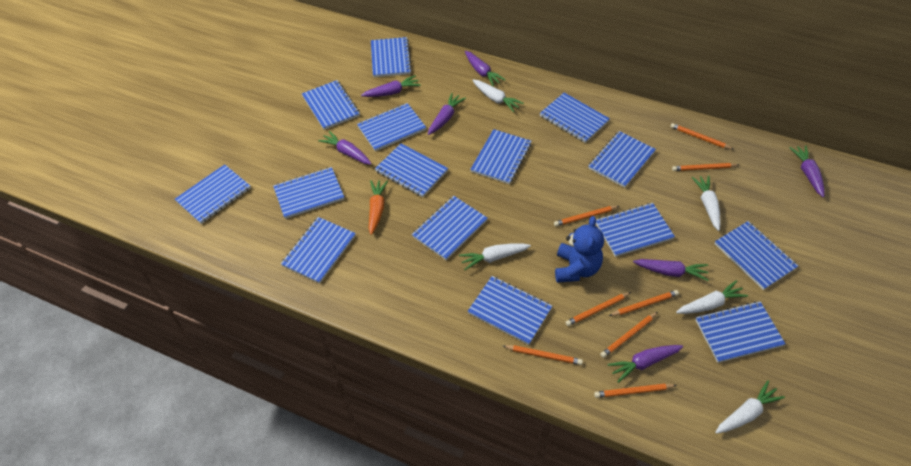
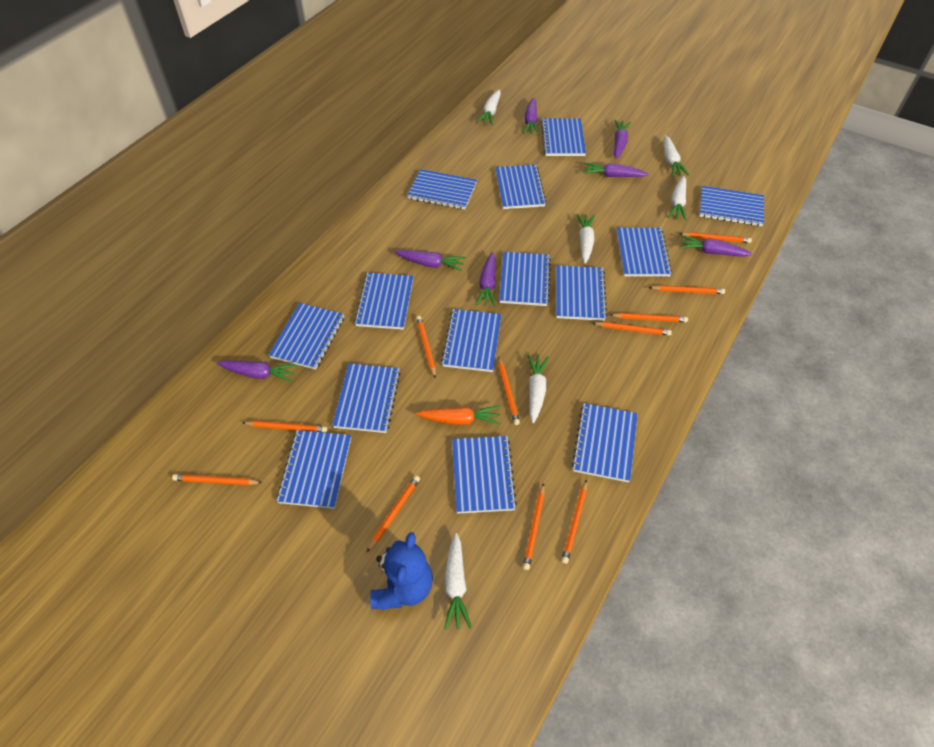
blue notebook: [175,164,251,224] [273,167,344,219] [281,217,356,284] [302,80,360,130] [357,103,426,151] [371,37,412,77] [375,143,448,197] [412,196,487,260] [468,276,552,345] [470,129,532,184] [540,93,610,143] [588,131,656,188] [596,203,675,257] [695,301,785,363] [715,221,798,290] = 15 -> [269,303,344,370] [277,430,351,509] [332,363,401,433] [354,273,414,330] [407,169,477,210] [441,309,502,372] [452,436,517,514] [495,164,546,209] [499,252,551,306] [541,118,586,156] [556,265,607,321] [571,403,638,482] [617,228,672,277] [699,186,764,226] = 14
orange pencil: [503,345,583,365] [554,206,619,226] [565,292,631,326] [594,384,677,398] [600,312,658,358] [609,290,679,316] [670,123,733,149] [672,163,739,171] = 8 -> [172,474,263,485] [242,420,327,433] [367,475,420,552] [416,316,436,378] [498,356,520,425] [523,483,545,570] [561,479,587,564] [593,322,672,336] [610,313,688,322] [649,285,725,294] [680,232,752,243] = 11
white carrot: [459,244,531,270] [472,80,524,112] [676,280,748,314] [692,175,721,231] [715,380,785,434] = 5 -> [444,533,472,630] [477,89,501,125] [527,355,549,423] [577,214,595,264] [664,135,689,176] [668,176,686,221] = 6

